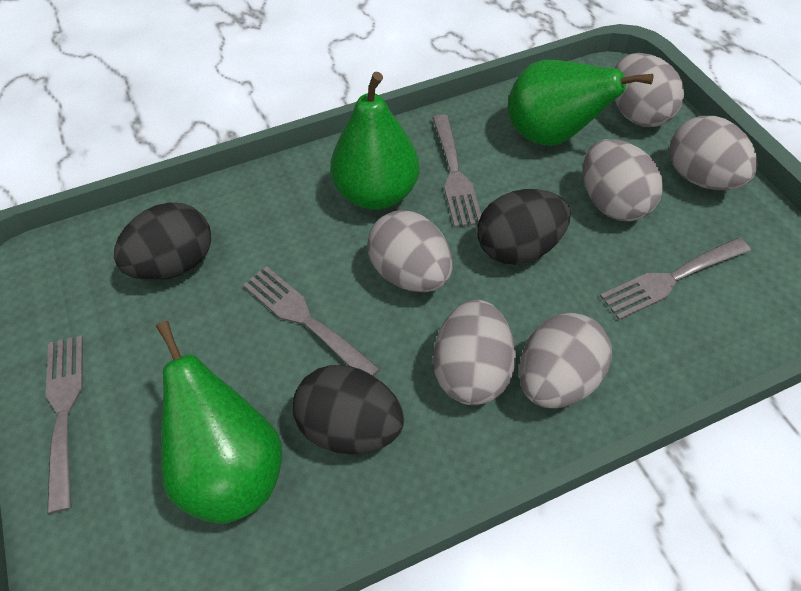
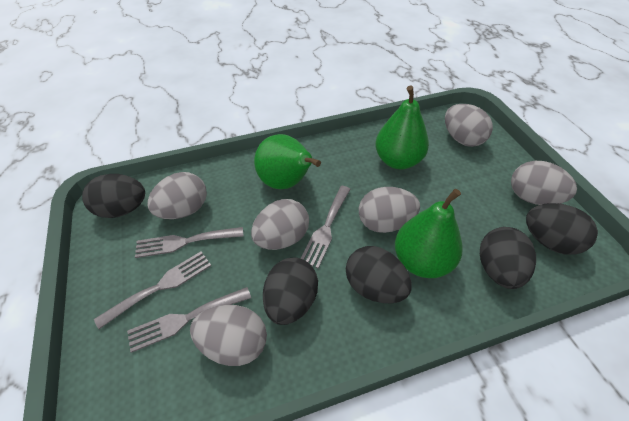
black egg: [114,202,211,280] [293,365,404,454] [477,189,571,265] = 3 -> [82,174,145,218] [263,258,318,325] [346,246,412,303] [480,227,536,289] [526,203,598,255] = 5

